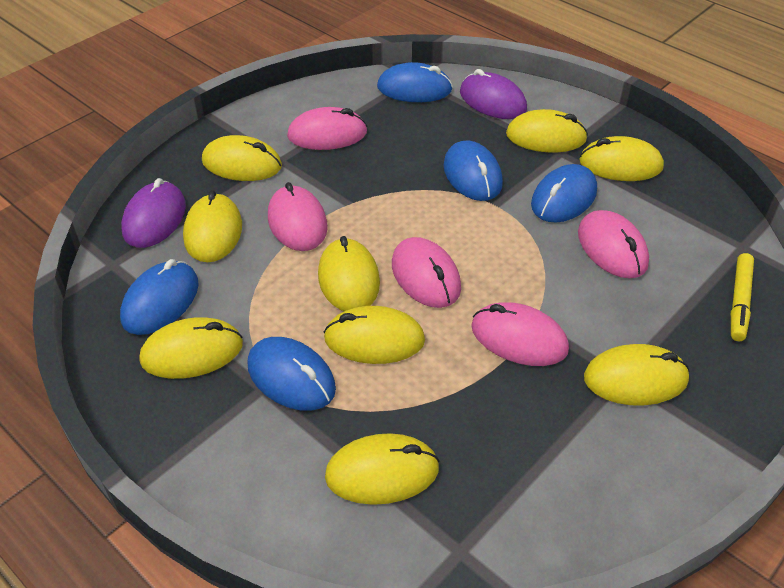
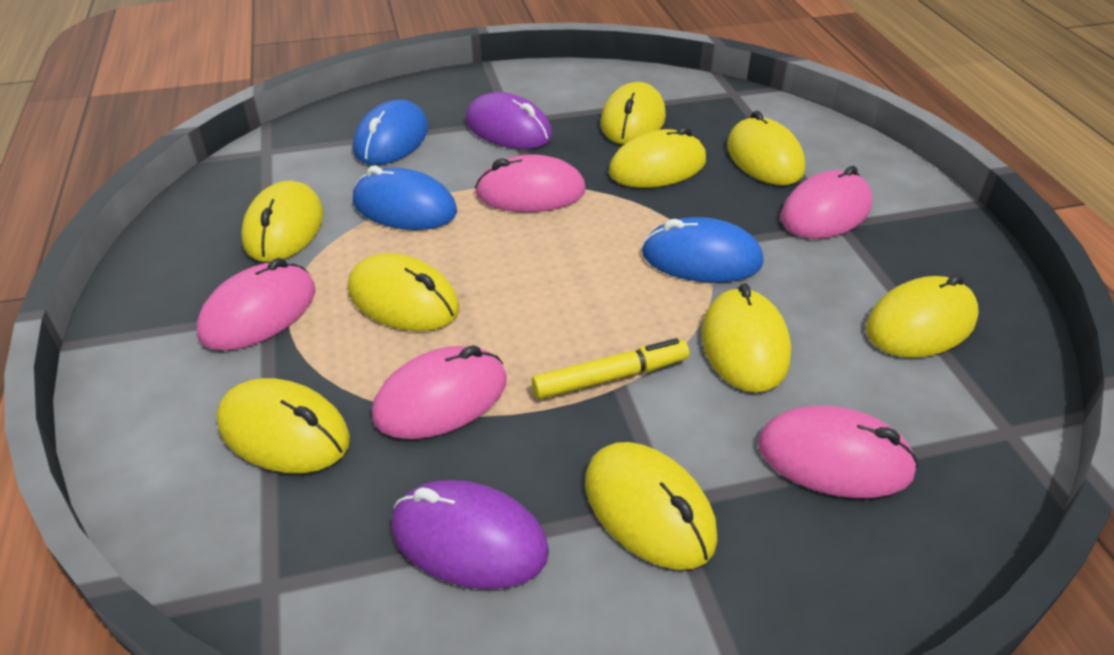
blue mouse: [120,259,199,335] [247,337,336,411] [377,62,453,102] [444,140,503,201] [531,164,597,223] = 5 -> [353,100,428,165] [353,166,457,230] [642,217,764,283] = 3

